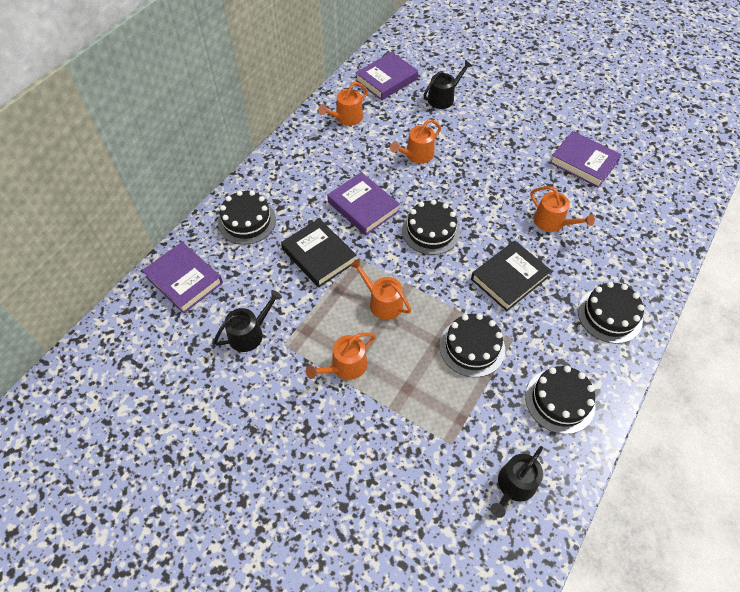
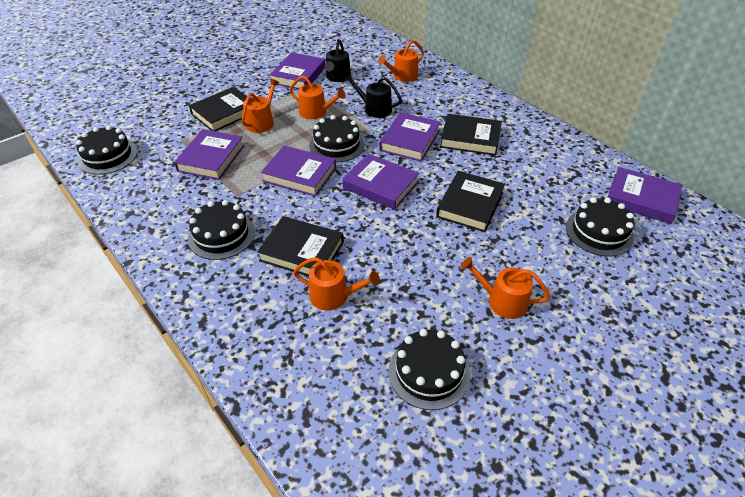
black book: [281,218,356,288] [471,241,552,311] = 2 -> [189,87,247,131] [257,216,344,276] [436,171,505,232] [440,114,502,156] = 4
black watering can: [214,290,282,352] [424,60,472,109] [490,446,543,518] = 3 -> [325,39,351,82] [344,73,402,118] = 2
purple book: [142,242,223,314] [327,172,400,235] [356,52,418,100] [549,131,622,188] = 4 -> [174,129,245,180] [261,145,336,197] [269,52,325,89] [342,154,419,210] [379,112,441,162] [607,167,682,224] = 6

